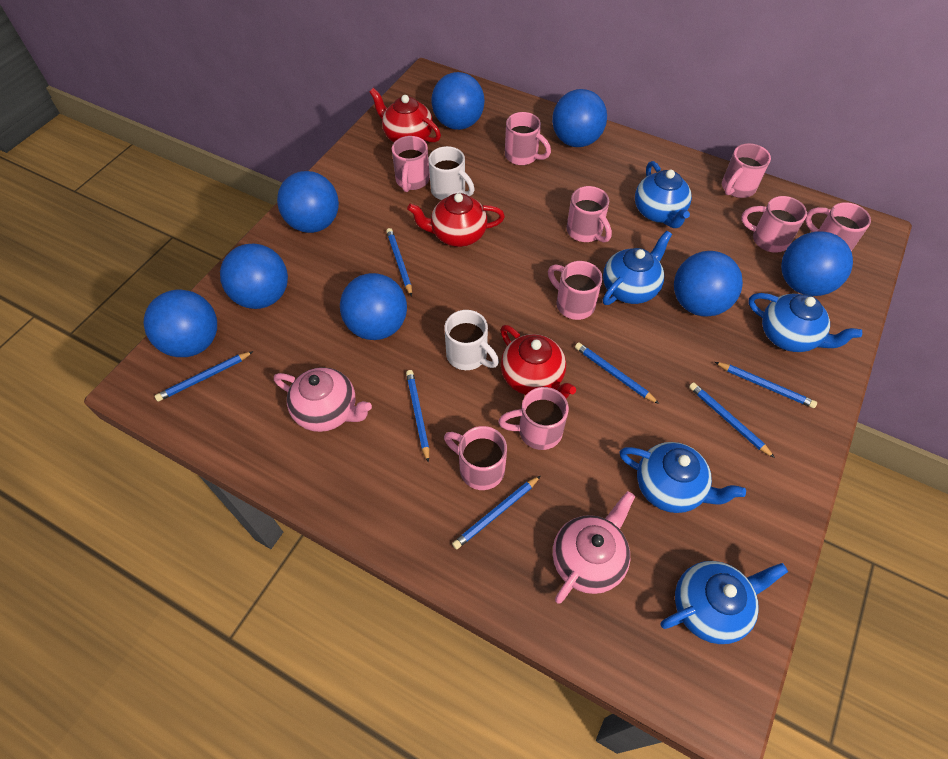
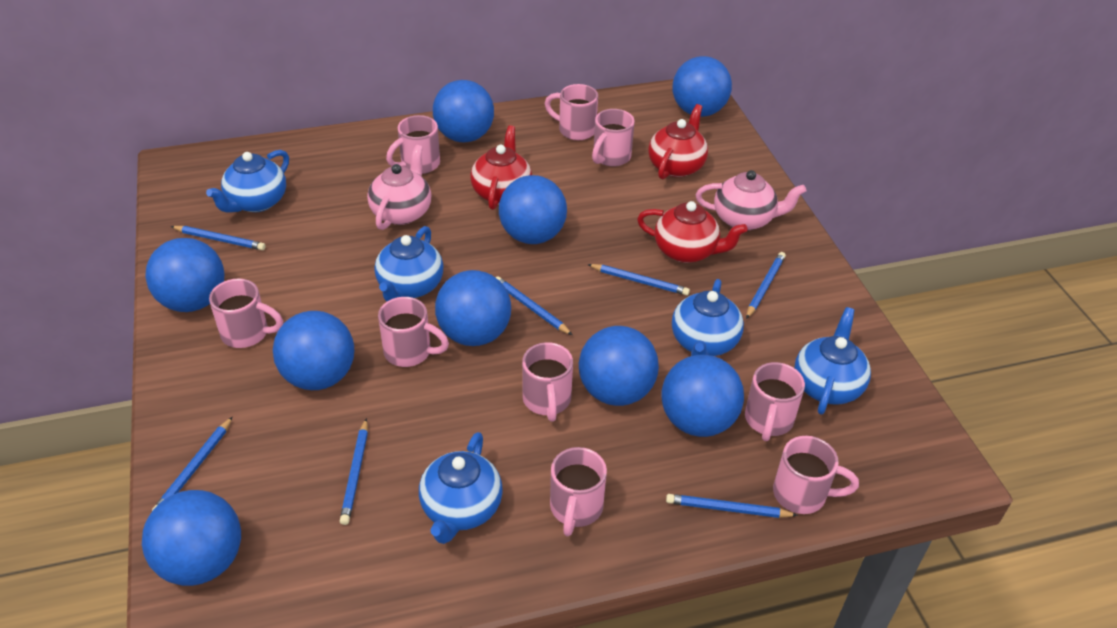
blue ball: [143,290,217,357] [220,244,288,309] [277,171,339,233] [340,273,407,340] [431,72,485,130] [552,89,607,147] [674,251,743,317] [781,231,853,296] = 8 -> [142,490,241,586] [145,238,224,312] [273,311,354,390] [433,80,494,142] [435,270,511,346] [499,175,567,244] [579,326,659,406] [662,355,744,437] [673,56,732,117] = 9
white mug: [428,146,475,200] [444,310,499,370] = 2 -> none = 0

